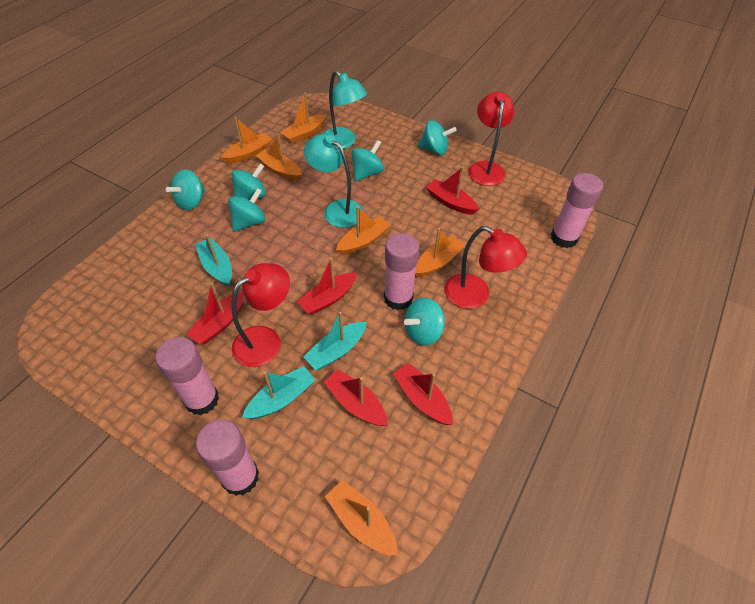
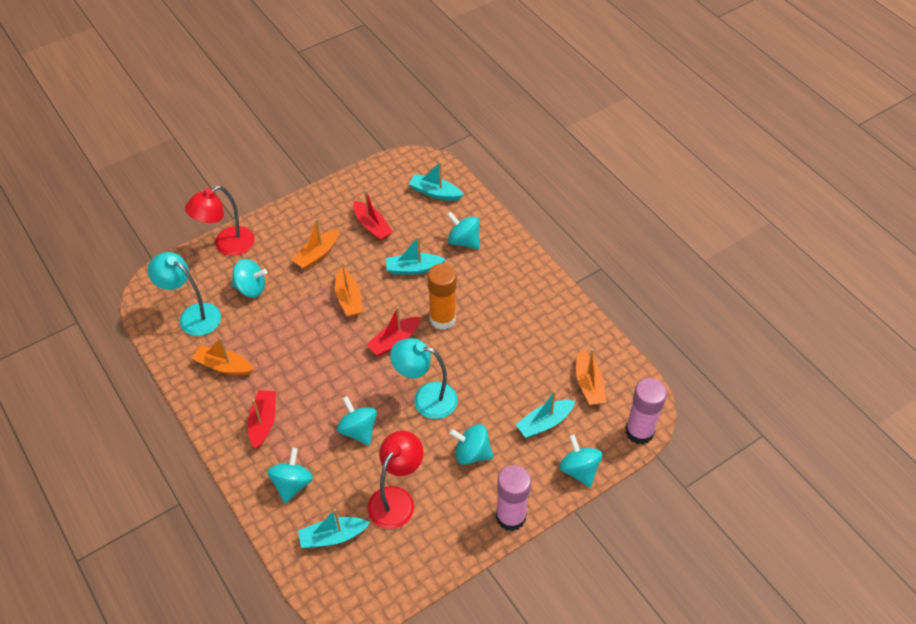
orange boat: [221,117,273,164] [255,133,302,181] [280,93,326,143] [325,480,398,556] [336,206,391,255] [415,228,465,277] = 6 -> [192,338,254,375] [292,219,339,270] [335,262,362,317] [576,349,606,405] = 4
orange glue stick: none = 0 -> [427,263,457,330] = 1
pink glue stick: [155,337,219,415] [196,420,259,496] [384,233,420,310] [551,173,603,248] = 4 -> [496,465,531,531] [625,378,667,445] = 2
red boat: [186,283,244,344] [297,258,357,315] [324,369,388,426] [393,363,453,425] [426,167,479,215] = 5 -> [247,390,276,449] [353,190,393,241] [366,307,421,356] = 3
red lamp: [232,263,290,367] [444,226,527,309] [468,92,514,186] = 3 -> [185,186,255,256] [367,431,424,529] = 2
turquoise boat: [195,234,232,287] [242,366,315,419] [304,312,367,370] = 3 -> [298,509,370,548] [386,236,446,274] [409,162,464,201] [515,390,575,438] = 4

